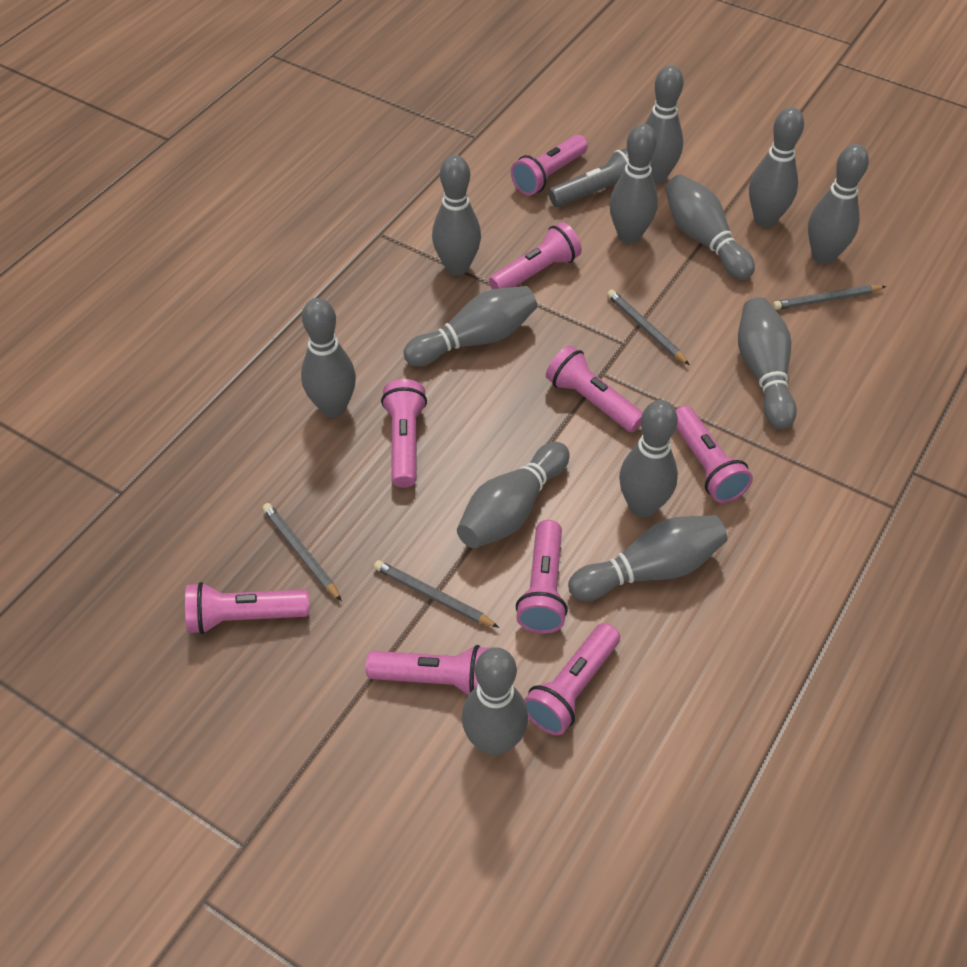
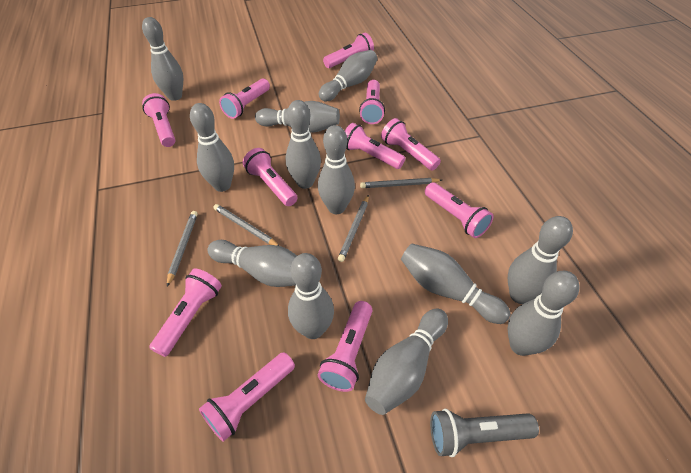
grey bowling pin: [301,298,356,417] [403,286,537,366] [432,155,481,275] [457,442,570,548] [462,647,528,756] [568,515,727,601] [610,124,658,244] [619,400,678,517] [645,65,684,185] [665,175,755,280] [738,297,797,429] [749,107,804,227] [808,144,869,264] = 13 -> [142,17,183,101] [190,103,234,192] [208,240,297,287] [255,101,340,133] [286,100,321,189] [288,253,334,339] [318,125,355,214] [319,50,377,101] [365,309,448,415] [401,243,511,324] [507,271,579,356] [508,216,573,304] = 12
pink flashlight: [185,582,309,634] [366,645,490,695] [381,379,427,488] [489,222,582,289] [511,135,588,195] [516,520,568,634] [524,623,620,735] [546,345,643,432] [676,406,753,503] = 9 -> [142,93,175,147] [149,268,222,357] [199,352,295,442] [219,79,270,119] [243,148,297,206] [318,301,372,392] [323,33,374,68] [345,123,405,169] [359,80,385,124] [381,118,441,171] [425,182,494,238] = 11

